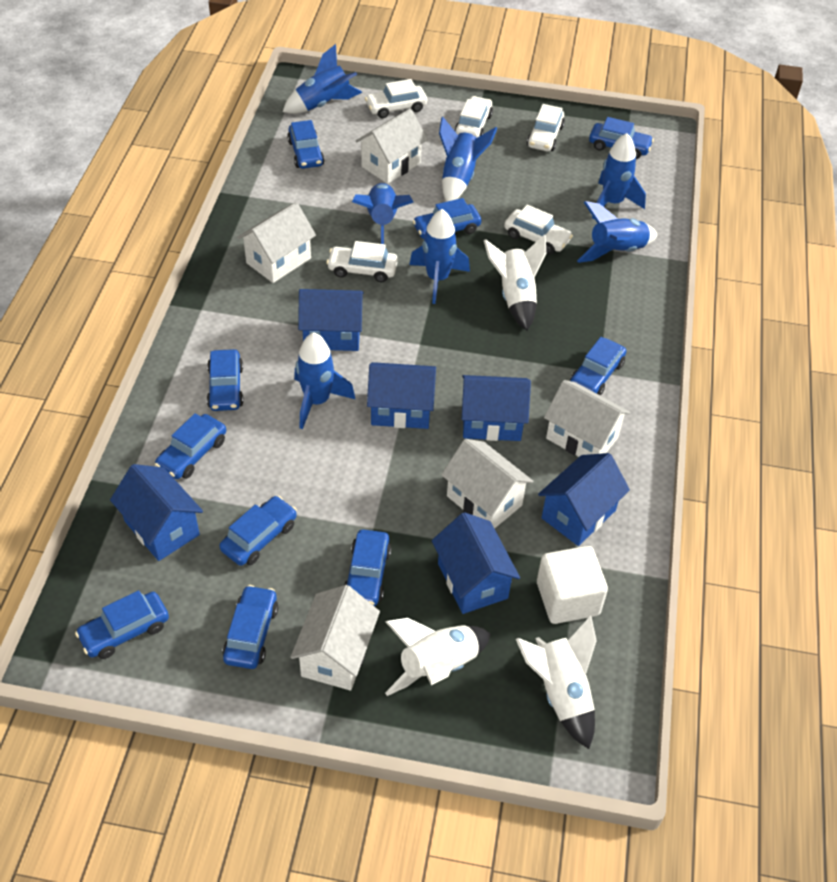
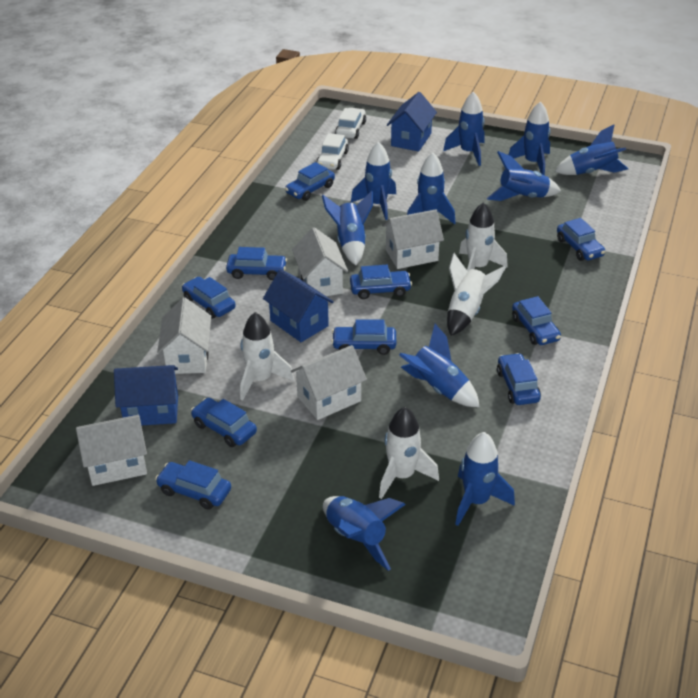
blue house: [110,464,203,561] [298,289,364,351] [367,362,436,429] [432,512,520,614] [462,375,531,441] [538,453,630,546] = 6 -> [114,365,178,425] [263,269,334,342] [387,92,437,152] = 3
blue rocket: [283,44,362,113] [294,332,355,429] [352,183,414,244] [409,209,470,304] [439,116,498,202] [577,201,657,263] [592,133,646,219] = 7 -> [322,191,373,265] [323,496,406,571] [351,142,396,220] [399,324,480,407] [407,152,455,225] [443,92,485,166] [455,432,515,526] [487,151,561,201] [509,101,551,175] [555,124,628,175] = 10
white car: [326,241,398,282] [365,79,427,118] [454,96,493,138] [504,205,573,254] [527,104,565,151] = 5 -> [316,133,349,170] [335,108,366,139] = 2
white cube: [537,546,608,624] = 1 -> none = 0
white rocket: [385,618,491,696] [484,234,546,331] [516,616,597,749] = 3 -> [240,312,294,401] [379,407,439,499] [447,253,506,336] [459,202,508,271] = 4

